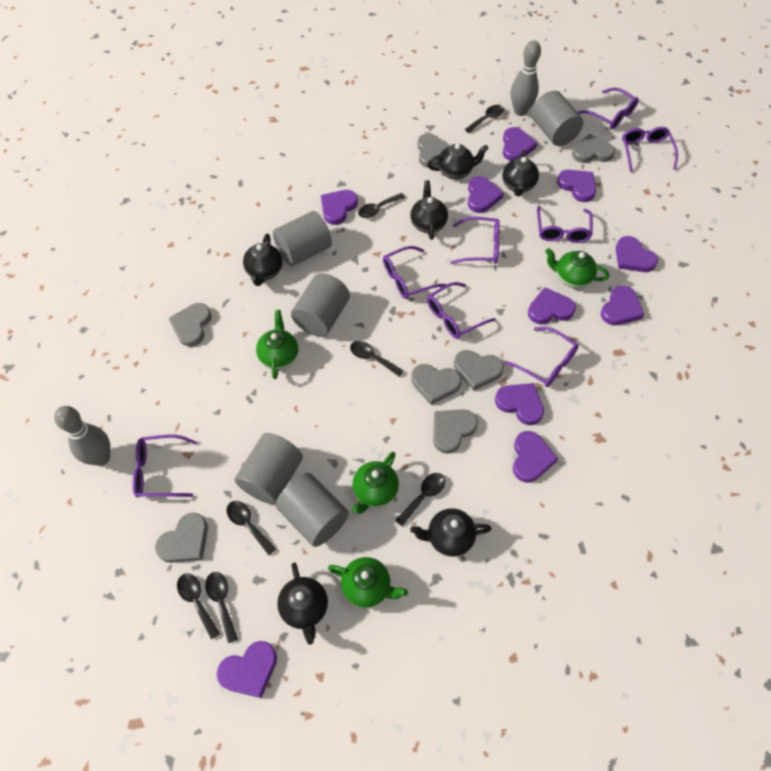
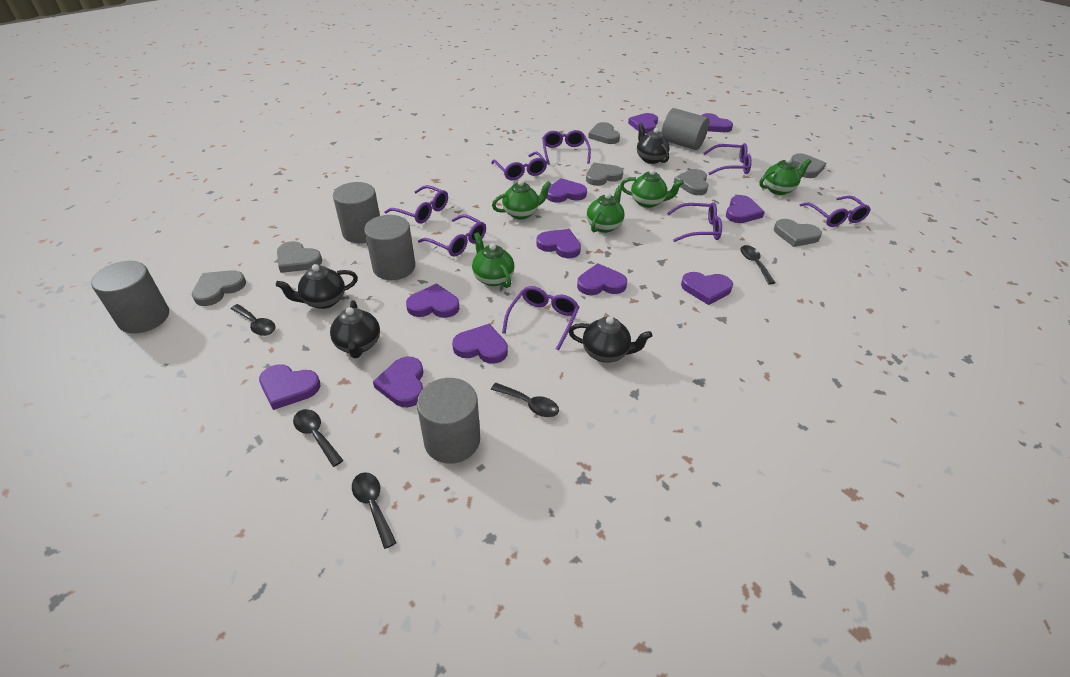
black spoon: [177,573,220,640] [205,572,238,643] [227,501,276,555] [350,341,404,377] [358,193,405,218] [395,473,445,526] [465,105,504,133] = 7 -> [231,304,276,336] [293,409,344,467] [352,472,396,549] [491,383,559,417] [740,245,775,285] = 5
black teapot: [243,234,283,286] [277,562,328,645] [410,180,448,240] [410,508,492,557] [427,143,489,179] [502,150,539,196] = 6 -> [276,264,358,309] [330,300,380,358] [569,316,652,363] [637,123,670,164] = 4
green teapot: [256,310,298,379] [328,557,408,608] [352,452,399,514] [545,248,609,288] = 4 -> [472,232,514,288] [492,180,552,219] [587,185,625,233] [620,169,684,208] [759,158,812,195] = 5
grey bowling pin: [54,406,111,466] [511,40,541,116] = 2 -> none = 0
purple heart: [217,641,277,698] [321,190,358,225] [468,176,504,213] [495,383,544,425] [503,127,537,161] [513,431,558,483] [528,287,576,324] [557,170,596,202] [601,285,644,325] [616,236,658,272] = 10 -> [259,364,320,410] [373,357,423,407] [406,283,459,318] [452,324,508,364] [536,229,581,258] [547,178,587,203] [577,263,627,295] [628,113,658,134] [681,272,733,305] [701,113,733,132] [726,195,765,223] = 11

